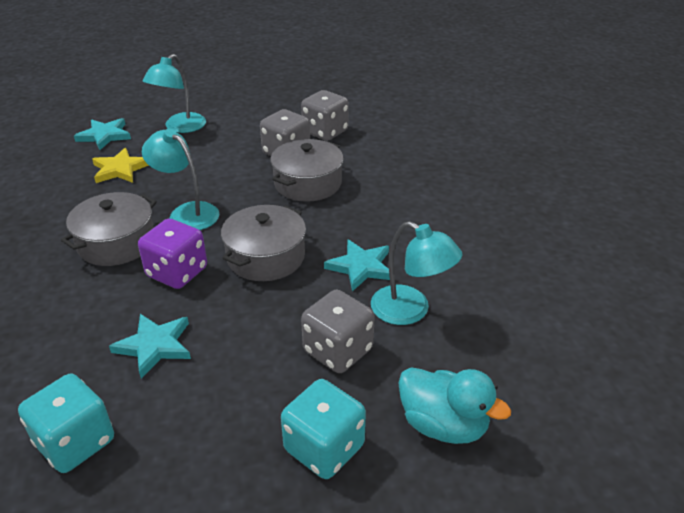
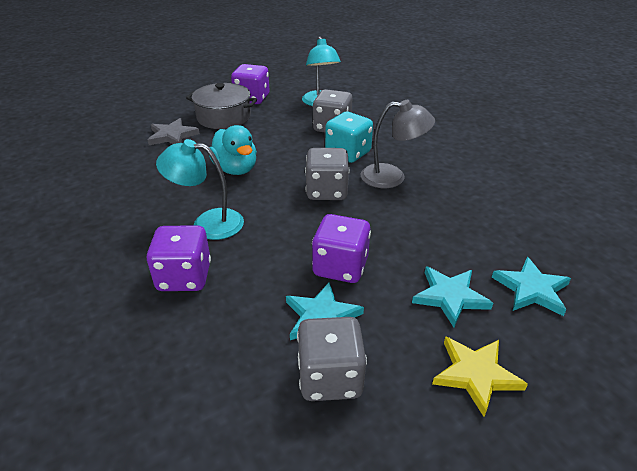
grey lamp: none = 0 -> [361,100,435,188] = 1
grey pot: [61,192,157,266] [221,205,306,281] [270,139,344,202] = 3 -> [186,83,257,129] = 1
grey star: none = 0 -> [148,118,200,145] = 1
purple dice: [138,219,207,289] = 1 -> [146,225,211,291] [231,64,270,104] [312,214,371,283] = 3
turquoise dice: [18,374,114,473] [281,379,366,479] = 2 -> [325,112,373,163] = 1
turquoise lamp: [142,128,219,230] [143,54,206,133] [371,221,463,325] = 3 -> [156,139,244,240] [302,36,341,106] = 2

